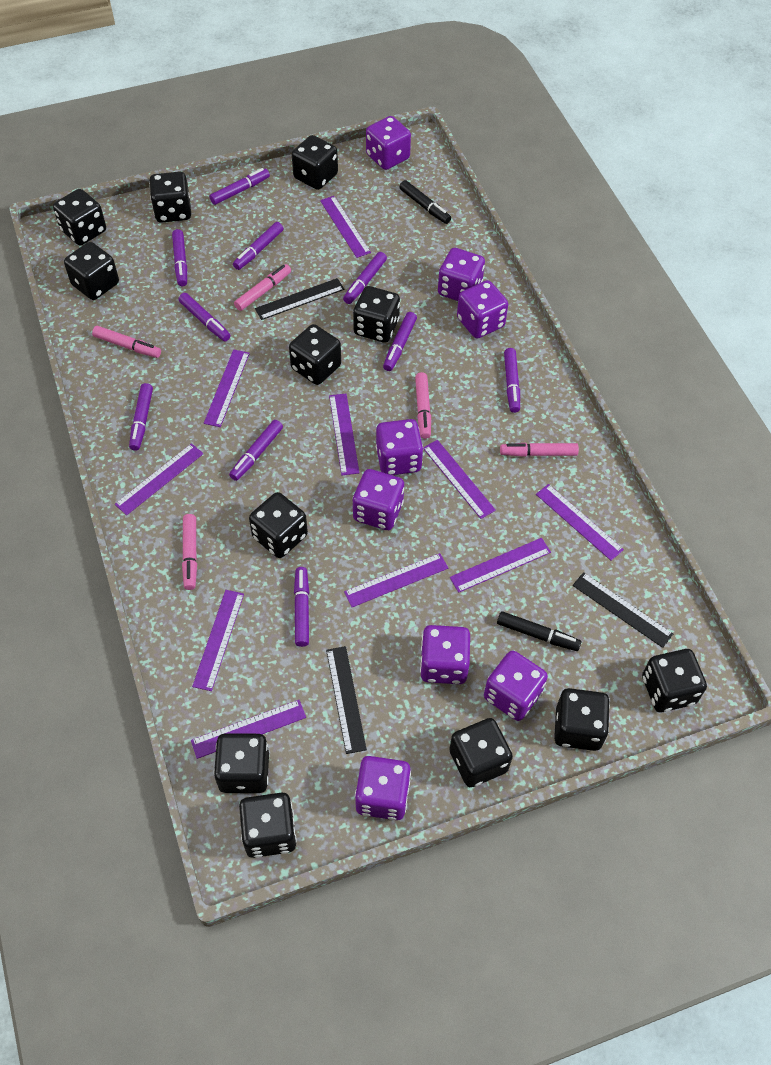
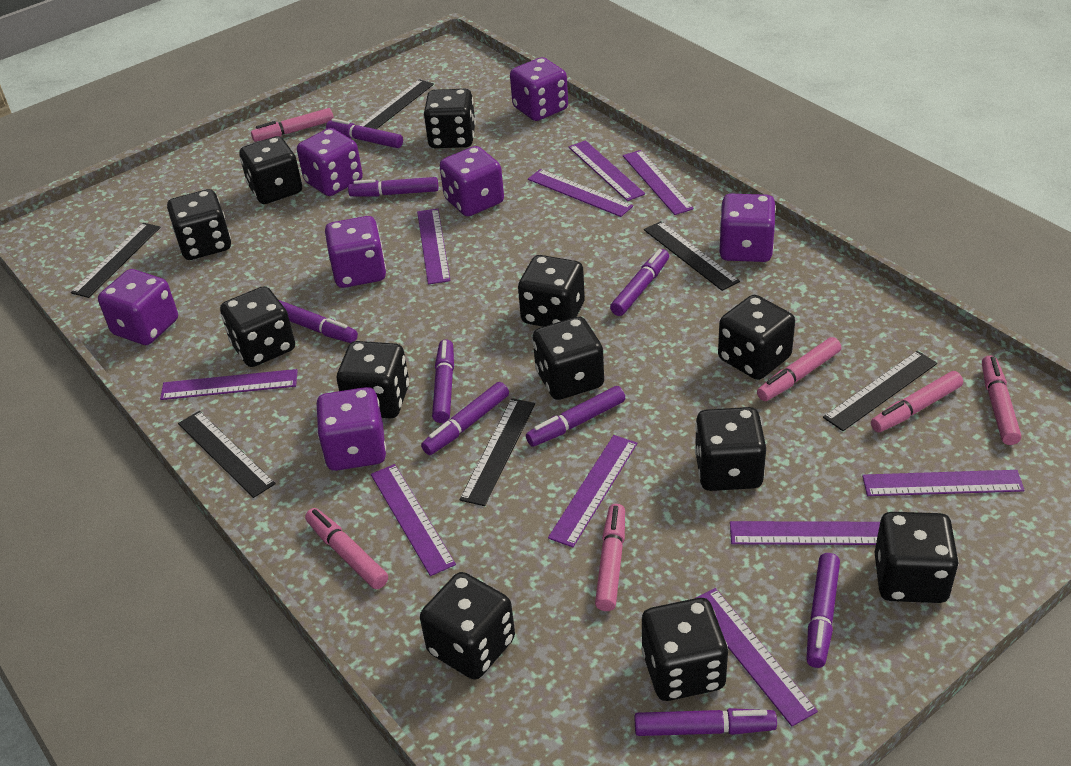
black marker: [399,180,451,224] [497,611,581,651] = 2 -> none = 0
black ruler: [255,278,344,320] [326,646,367,754] [573,572,673,648] = 3 -> [71,223,161,298] [178,411,276,498] [359,79,434,129] [459,398,535,506] [644,221,740,291] [823,351,937,431] = 6
pink marker: [92,326,161,358] [182,514,197,590] [234,264,291,311] [415,372,431,439] [500,443,579,457] = 5 -> [251,108,334,142] [305,508,388,589] [595,504,625,611] [757,337,841,401] [871,371,963,432] [982,355,1021,445] = 6
purple dice: [353,469,404,530] [355,756,411,820] [366,116,411,170] [376,419,423,475] [420,625,470,684] [438,248,485,301] [457,280,508,339] [484,651,548,721] = 8 -> [98,269,178,345] [297,128,363,196] [316,387,386,471] [325,216,386,288] [440,146,504,216] [510,57,568,121] [719,194,776,262] = 7
purple marker: [129,383,153,451] [172,229,187,286] [178,293,231,341] [209,168,270,205] [229,420,283,481] [233,222,284,270] [294,567,309,647] [343,252,387,304] [383,312,417,371] [504,348,520,413] = 10 -> [279,300,358,343] [326,118,403,148] [348,177,439,197] [421,382,509,455] [432,339,454,423] [526,386,625,447] [610,249,669,316] [634,708,777,736] [807,553,840,668] = 9

